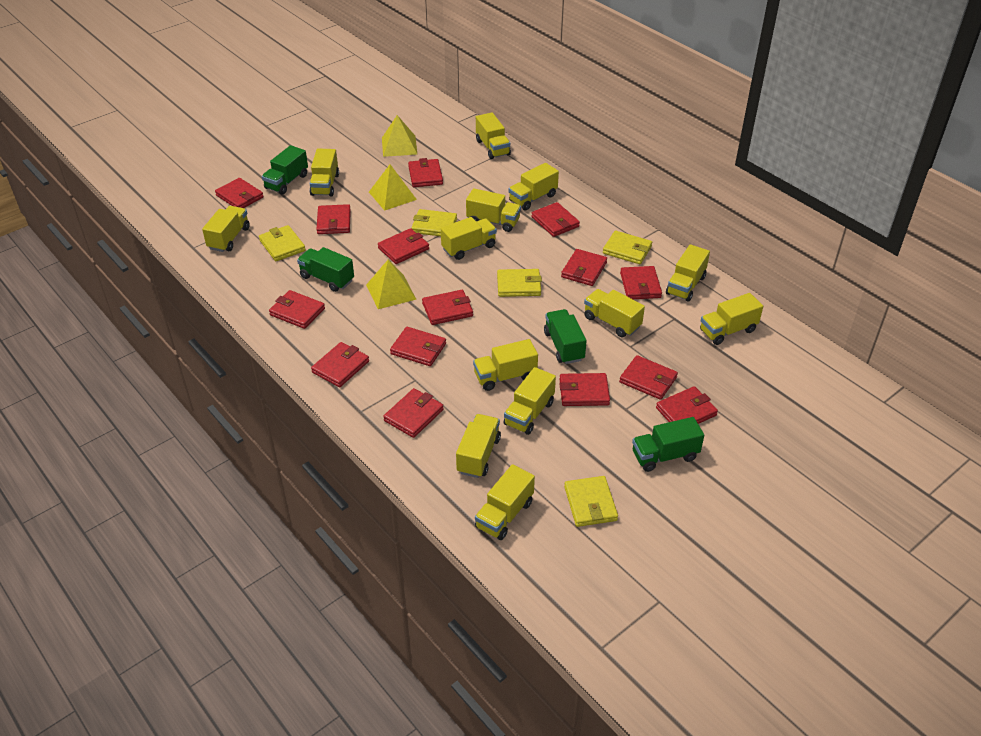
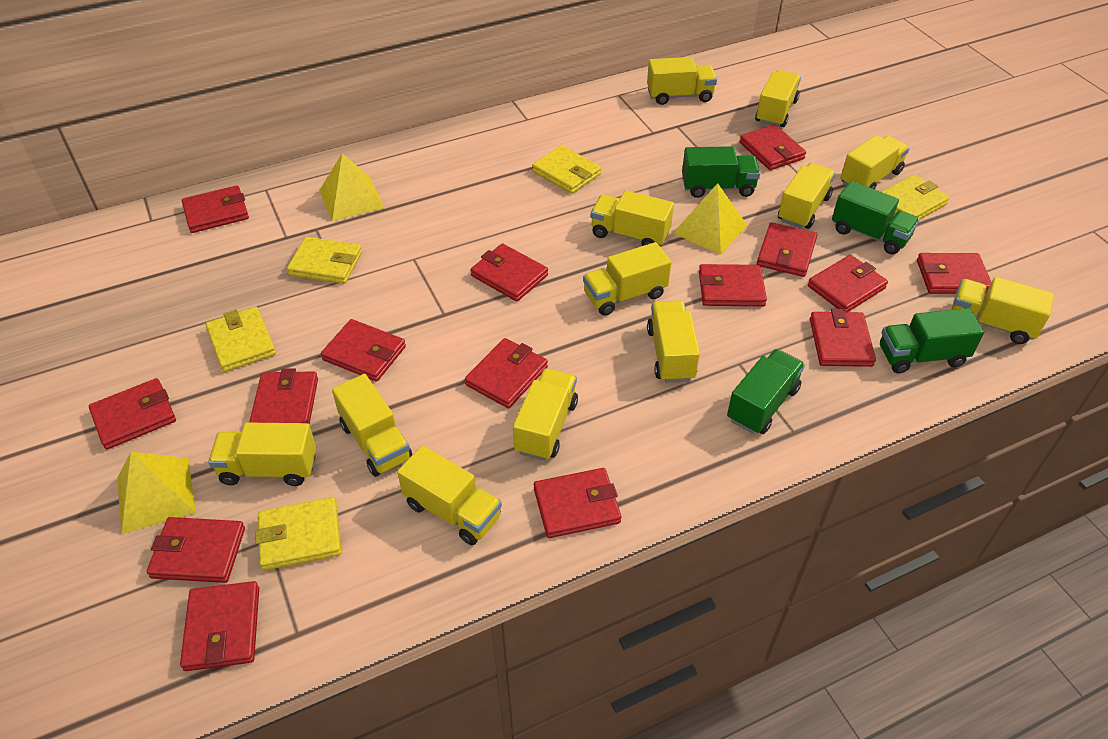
yellow truck: [202,206,250,252] [310,149,339,196] [441,217,497,260] [456,414,501,478] [466,188,521,232] [473,339,538,391] [475,464,535,540] [476,112,511,159] [504,367,556,435] [509,163,559,211] [584,289,645,338] [666,244,710,302] [700,293,763,345] = 13 -> [208,422,316,486] [332,374,412,477] [397,445,502,545] [513,368,578,461] [583,242,671,316] [591,190,674,246] [647,57,717,105] [647,300,700,383] [755,70,801,127] [778,163,836,229] [841,135,910,189] [951,277,1054,344] = 12

